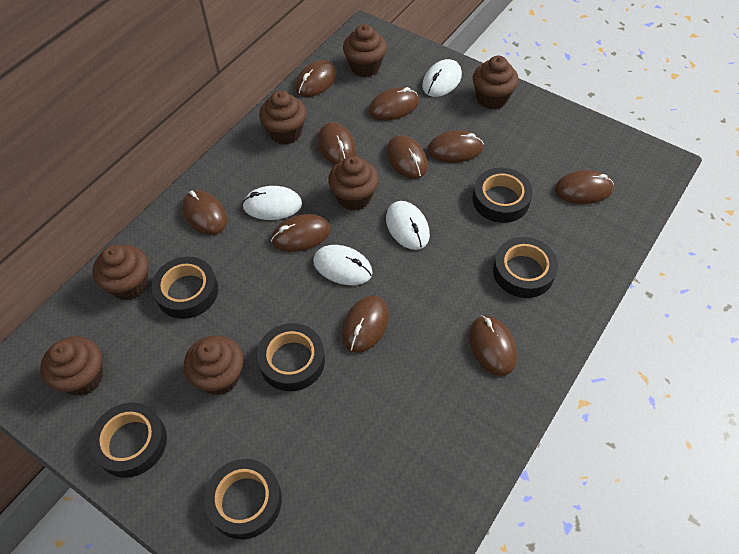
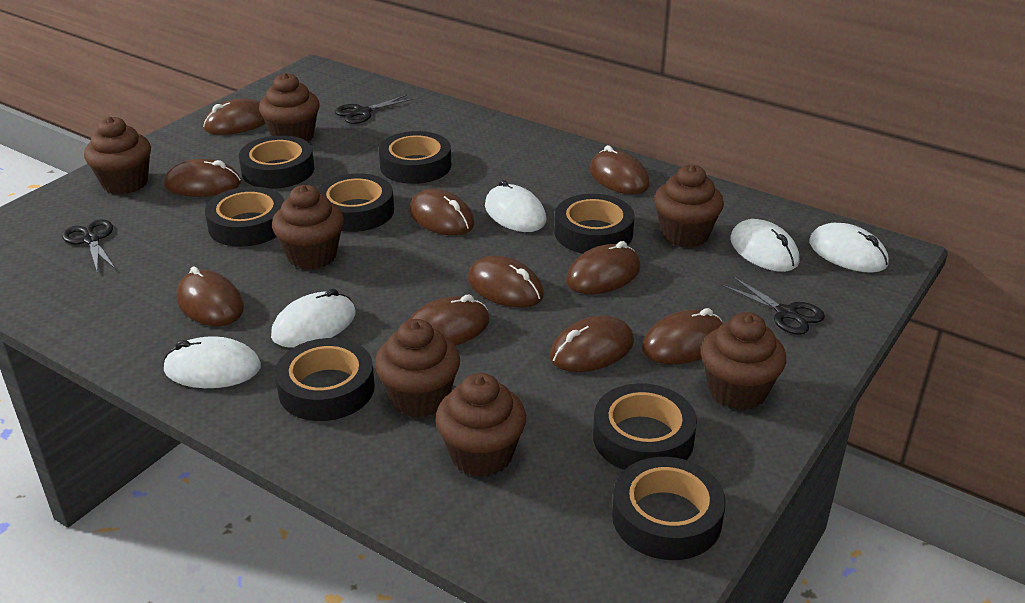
black scissors: none = 0 -> [62,219,116,273] [335,95,414,124] [721,277,825,335] = 3
black tape: [89,402,167,478] [152,256,218,319] [204,459,282,539] [257,323,325,391] [473,168,533,223] [493,237,558,298] = 6 -> [205,186,284,247] [239,135,314,189] [275,338,375,421] [318,174,394,232] [379,131,451,184] [554,194,634,254] [593,383,697,470] [612,457,726,560] = 8
white mouse: [242,186,302,220] [313,245,373,285] [386,201,430,250] [422,59,462,97] = 4 -> [163,336,261,388] [271,289,356,348] [485,180,546,232] [730,219,799,272] [809,223,889,273] = 5

